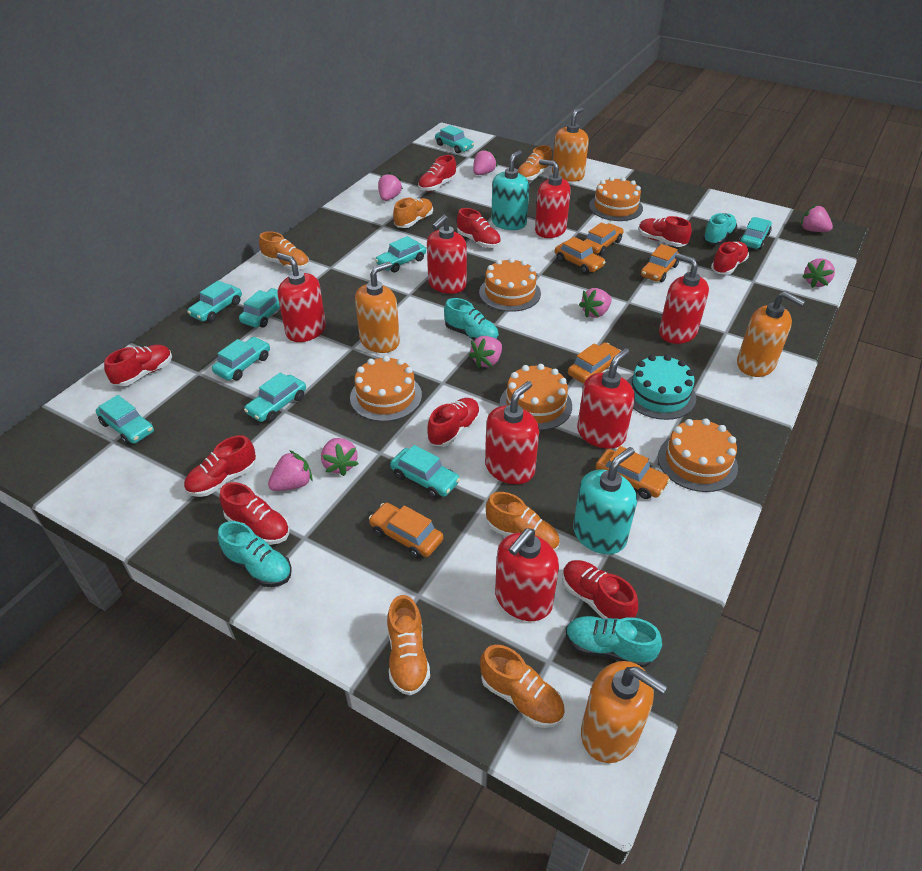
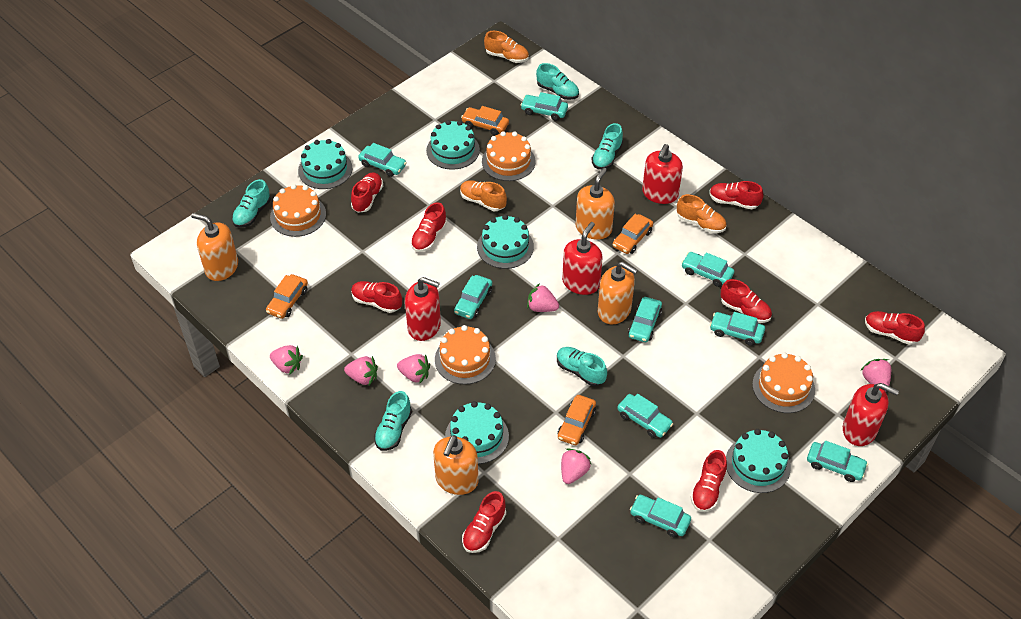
orange cake: [350,356,422,422] [479,258,541,312] [500,364,572,431] [589,177,643,221] [658,418,738,492] = 5 -> [270,184,326,237] [435,325,496,385] [482,131,535,181] [752,352,815,413] = 4
orange car: [369,502,443,558] [555,237,606,274] [568,342,621,384] [584,222,624,255] [596,446,670,499] [641,244,680,282] = 6 -> [266,274,308,319] [461,106,509,136] [558,395,596,445] [612,214,653,254] = 4
orange shoe: [259,231,309,270] [387,595,430,695] [393,198,433,228] [480,645,565,728] [486,492,560,552] [518,145,552,181] = 6 -> [460,180,507,211] [484,31,529,63] [677,194,726,233] = 3
pink strawberry: [268,450,313,491] [321,438,359,476] [378,172,403,201] [469,336,502,368] [473,149,497,175] [579,288,612,318] [801,205,833,232] [802,258,835,288] = 8 -> [270,345,303,375] [344,356,378,385] [397,354,430,384] [527,283,559,312] [561,448,592,484] [860,359,891,392] = 6
red shoe: [104,345,172,386] [184,435,256,497] [219,482,290,545] [418,155,456,191] [427,398,480,447] [457,208,501,248] [562,560,638,619] [638,216,692,247] [711,242,749,275] = 9 -> [351,172,383,213] [351,281,402,313] [411,202,447,252] [462,491,506,553] [690,450,727,512] [709,181,763,209] [720,279,772,323] [865,311,925,345] = 8
red soap dispenser: [277,253,326,342] [427,215,467,294] [485,381,539,484] [495,528,559,621] [535,159,571,238] [577,348,635,449] [659,253,709,344] = 7 -> [405,277,441,341] [562,222,602,295] [642,144,683,204] [843,383,899,446] = 4
turquoise cake: [627,354,696,420] = 1 -> [298,139,353,189] [426,120,480,170] [445,401,509,464] [477,215,534,269] [726,429,791,493] = 5
turquoise shoe: [218,521,292,587] [444,298,499,340] [566,616,662,668] [703,213,737,245] = 4 -> [232,179,271,228] [374,391,412,451] [536,63,579,100] [557,347,607,386] [591,123,623,170] = 5
turquoise soap dispenser: [491,150,529,230] [573,447,637,555] = 2 -> none = 0

